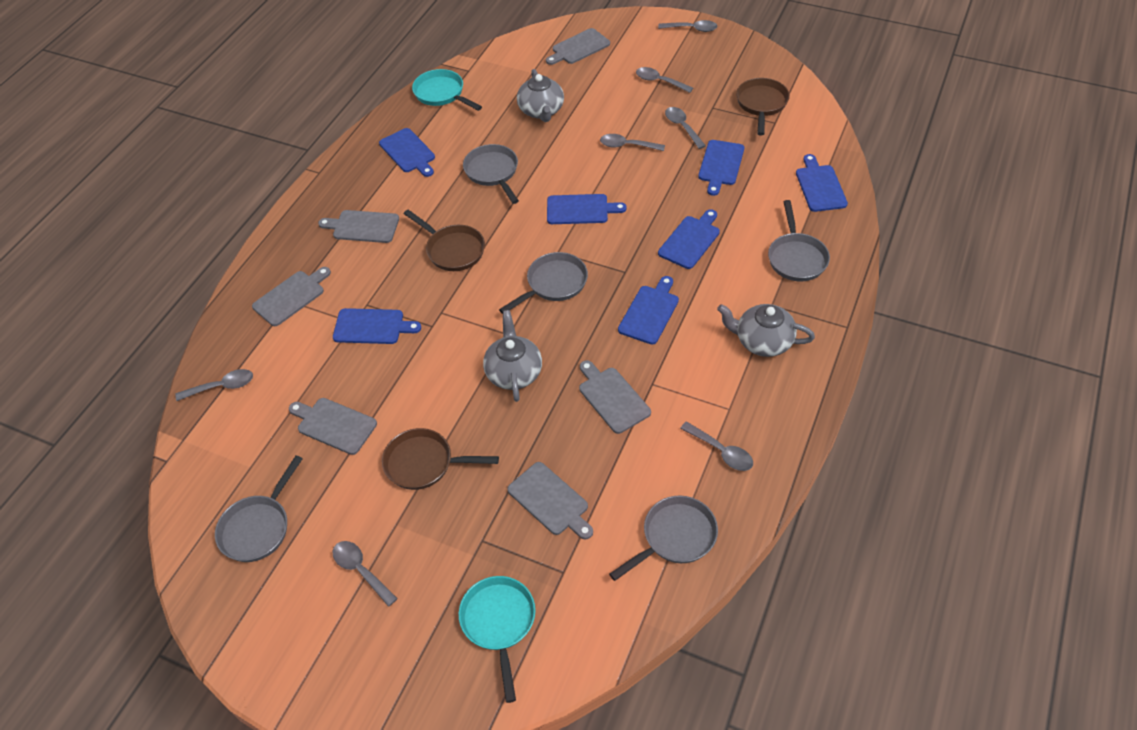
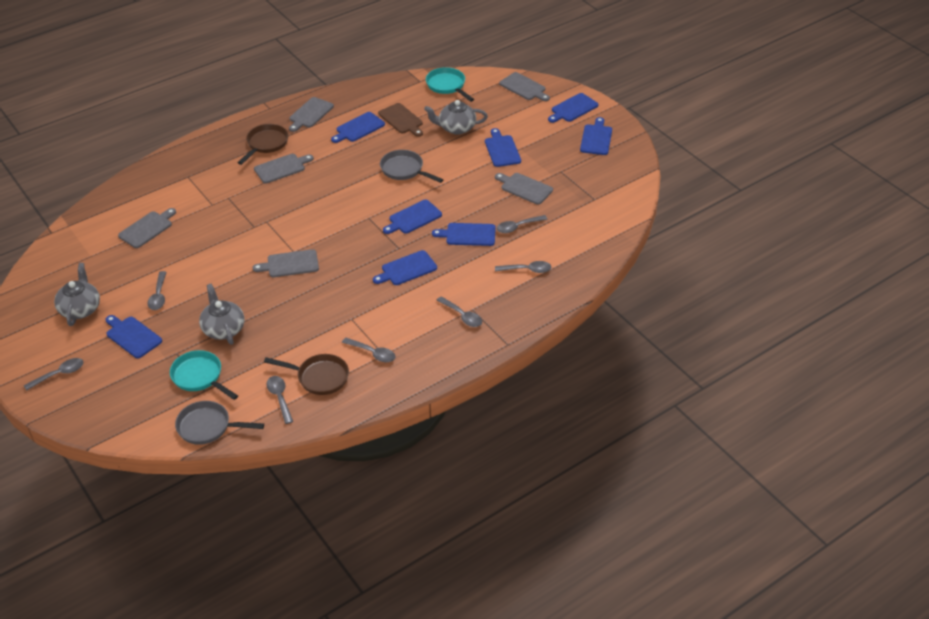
blue cutting board: [333,308,421,344] [379,128,435,177] [547,194,627,224] [618,276,679,344] [658,209,720,269] [698,140,744,196] [796,154,848,212] = 7 -> [105,315,162,358] [331,112,385,143] [373,250,437,285] [383,200,442,234] [432,223,496,246] [485,128,521,167] [548,93,599,123] [580,117,612,155] = 8
brown cutting board: none = 0 -> [378,103,423,137] = 1
brown pan: [382,428,499,490] [404,210,485,271] [736,78,790,135] = 3 -> [237,124,289,165] [264,354,349,395] = 2
grey pan: [215,455,303,562] [463,144,519,204] [499,252,588,314] [609,495,718,581] [768,200,830,281] = 5 -> [175,401,264,445] [380,150,444,183] = 2

